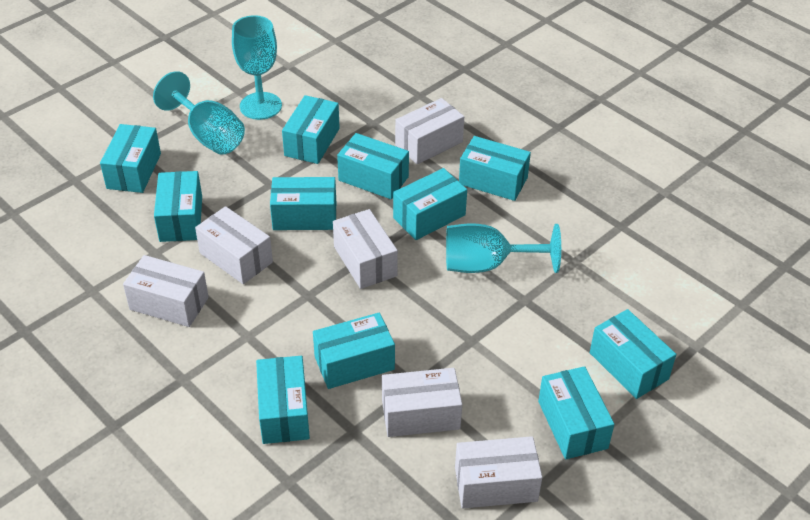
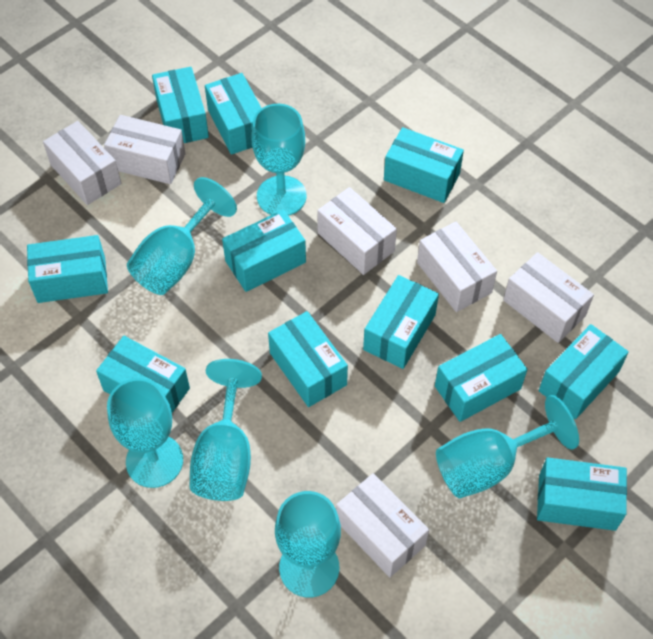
turquoise goblet: [153,71,245,155] [232,15,282,120] [446,223,561,273] = 3 -> [107,378,183,488] [127,177,237,295] [189,359,262,501] [251,104,307,216] [275,491,341,598] [436,395,579,498] = 6

